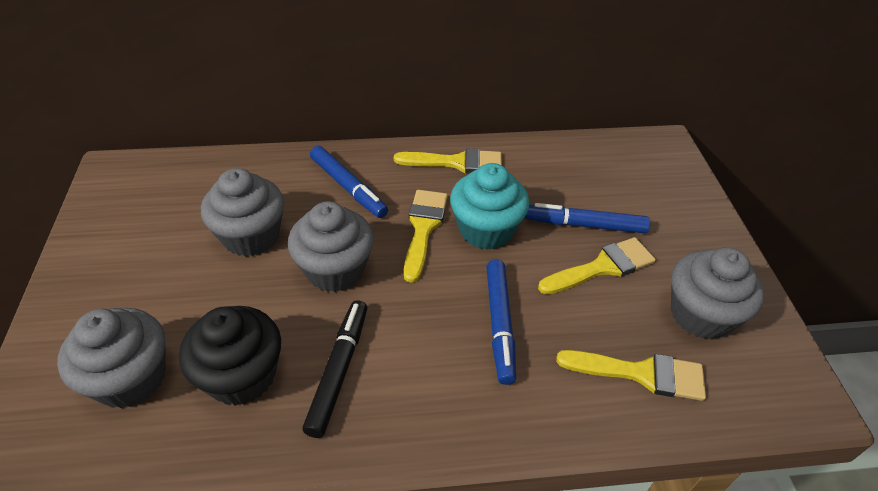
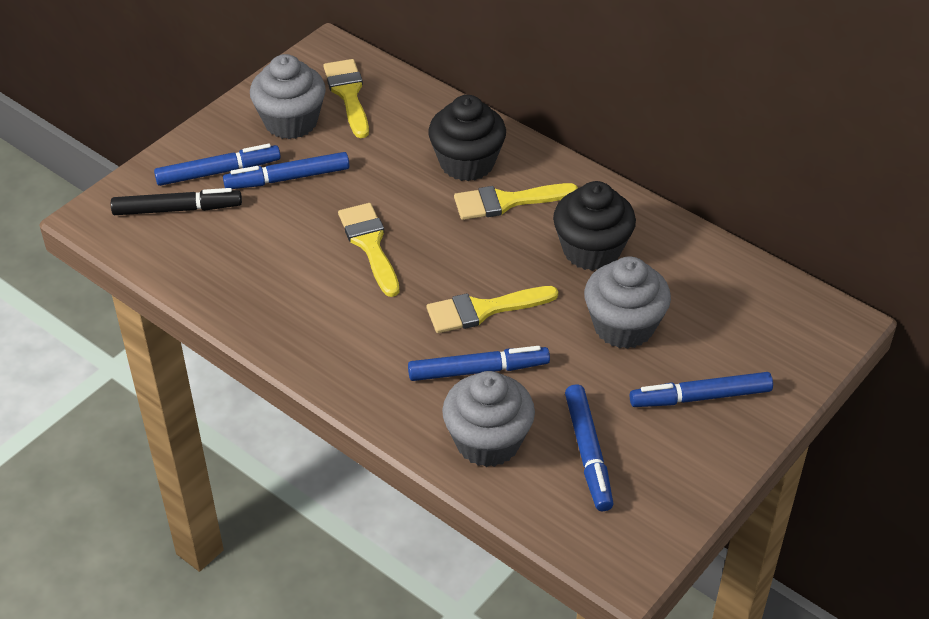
black cupcake: [179,306,281,406] = 1 -> [428,95,506,181] [553,181,636,271] = 2
blue marker: [310,146,388,218] [486,259,516,385] [525,203,650,233] = 3 -> [154,144,281,186] [223,152,350,189] [408,346,550,381] [565,384,613,511] [630,372,773,407] = 5
grey cupcake: [57,308,166,409] [201,168,284,257] [288,202,374,292] [671,247,764,339] = 4 -> [250,54,326,139] [442,371,535,467] [584,256,671,349] = 3
turquoise cupcake: [450,163,529,250] = 1 -> none = 0

